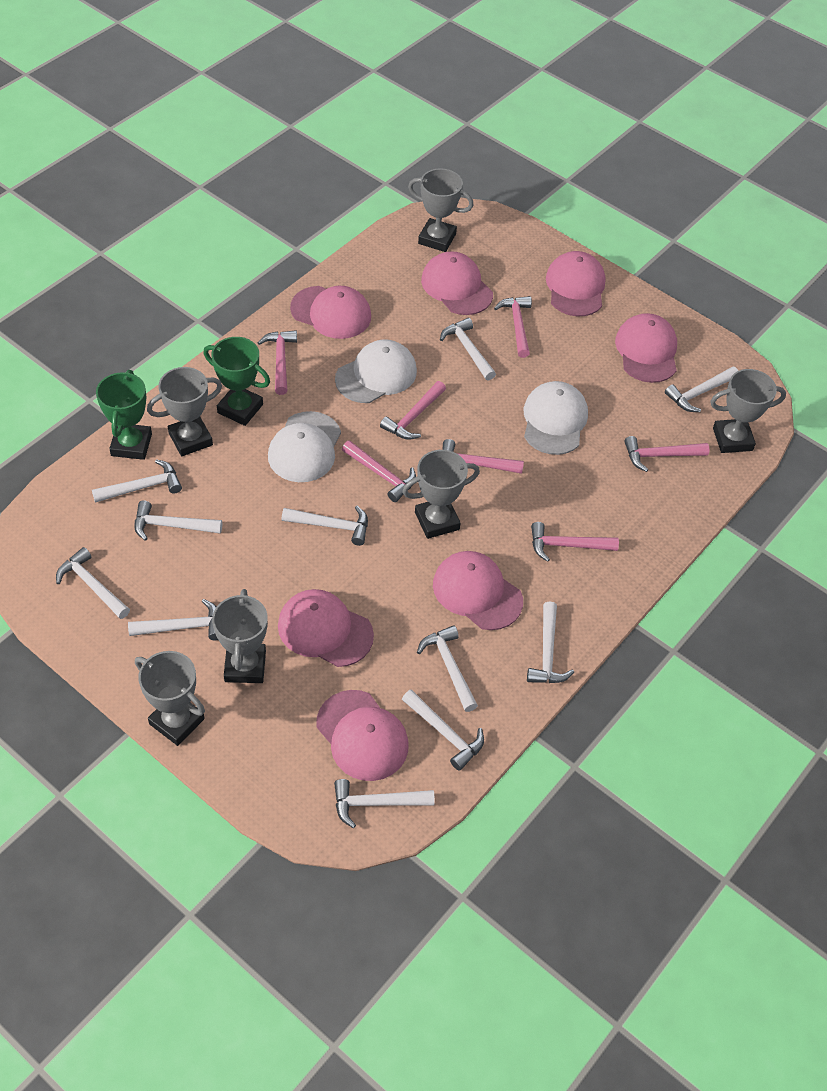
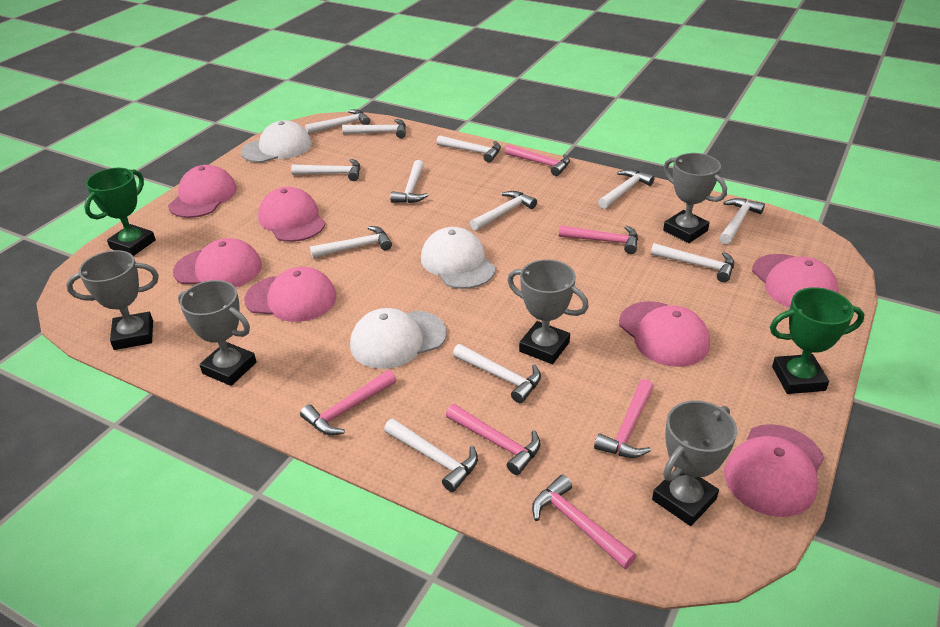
grey trophy: [135,651,205,746] [147,367,222,456] [212,589,268,683] [402,450,480,539] [408,168,474,252] [710,369,786,453] = 6 -> [66,250,159,350] [178,280,256,386] [507,259,589,364] [652,400,737,526] [663,153,727,243] = 5
pink hammer: [258,330,297,395] [342,440,416,502] [380,381,446,440] [442,439,524,474] [494,296,532,358] [531,522,619,562] [624,436,709,472] = 7 -> [300,370,396,435] [446,404,541,475] [505,144,570,176] [532,475,636,569] [559,225,638,254] [594,379,654,458] = 6
white hammer: [56,547,130,619] [92,459,182,503] [128,599,218,640] [135,500,222,541] [282,506,368,546] [334,779,435,828] [402,689,484,771] [417,625,478,712] [440,318,496,381] [527,602,574,683] [665,367,738,412] = 11 -> [291,159,360,181] [305,109,370,134] [310,226,392,258] [342,119,406,138] [384,418,478,492] [390,160,428,203] [436,135,501,162] [453,344,541,403] [470,191,537,231] [598,169,655,209] [651,243,734,282] [719,198,765,244] = 12

